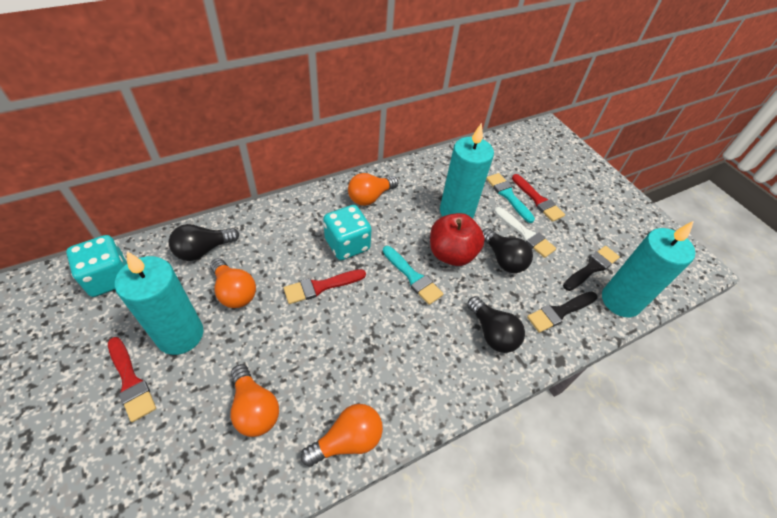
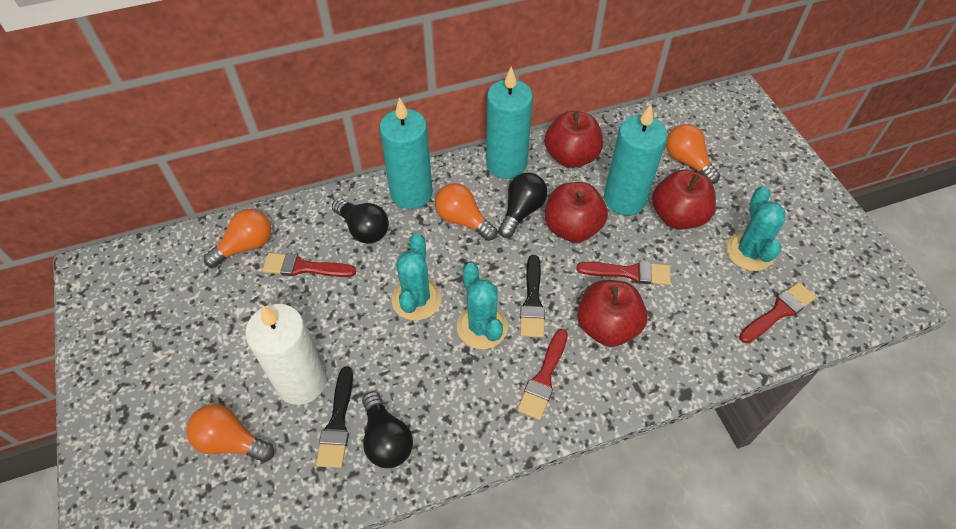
red apple: [430,213,485,266] = 1 -> [545,111,603,168] [545,182,608,243] [577,280,647,347] [652,170,716,229] = 4
red brush: [108,337,156,422] [284,269,366,304] [512,174,565,222] = 3 -> [262,253,356,277] [517,329,568,420] [576,261,671,285] [739,282,816,343] = 4
turquoise brush: [383,246,444,305] [486,173,535,223] = 2 -> none = 0
turquoise cactus: none = 0 -> [392,233,441,320] [457,263,508,349] [726,186,786,271] = 3
turquoise dice: [66,235,127,297] [323,205,372,260] = 2 -> none = 0
white brush: [494,207,556,258] = 1 -> none = 0
white candle: none = 0 -> [245,304,327,405] = 1

